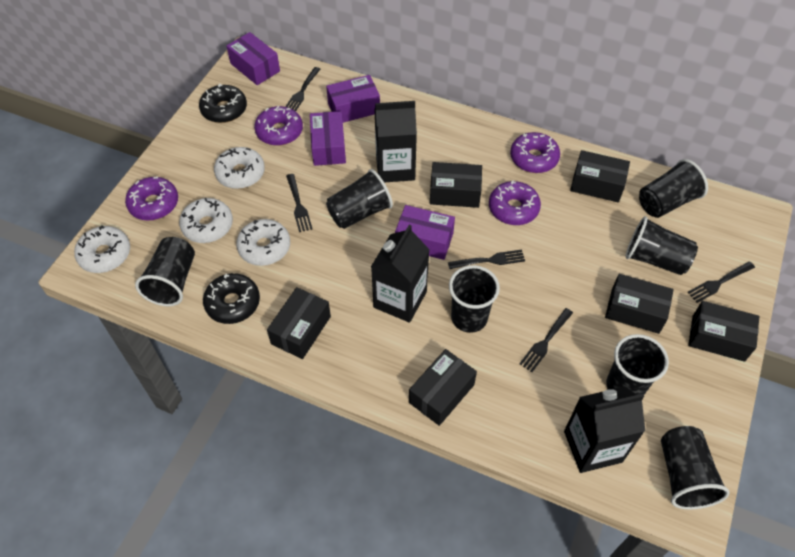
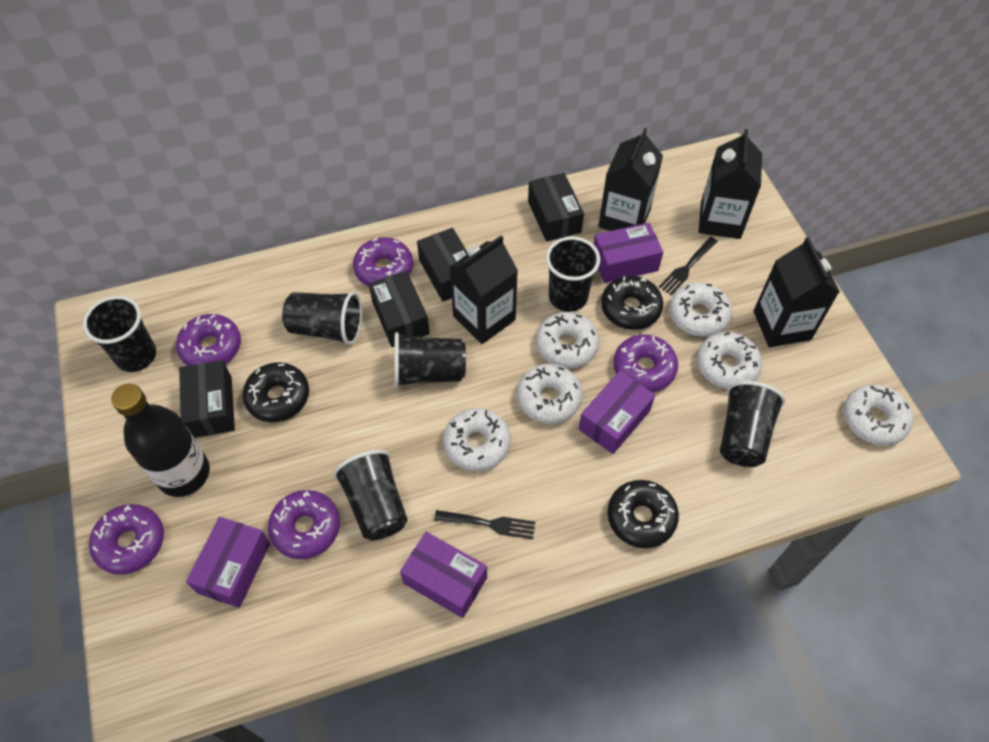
black bottle: none = 0 -> [111,384,210,497] = 1
black box: [267,287,331,359] [409,349,477,426] [430,162,482,208] [570,150,630,202] [605,274,674,334] [688,301,759,362] = 6 -> [179,360,235,438] [369,271,430,347] [417,228,468,302] [528,173,584,242] = 4
black carton: [371,225,430,323] [375,101,417,183] [564,386,645,473] = 3 -> [450,235,518,344] [598,128,663,231] [698,129,762,239] [754,237,840,347] = 4
black cup: [135,237,195,306] [326,169,393,229] [449,265,500,333] [606,334,669,395] [625,216,698,275] [639,159,708,218] [661,426,729,510] = 7 -> [83,296,156,372] [282,292,362,345] [333,449,408,540] [394,332,466,388] [546,236,600,312] [720,381,785,467] = 6
black donut: [199,84,247,123] [203,273,260,324] = 2 -> [242,362,309,422] [601,276,663,330] [607,480,679,548] = 3
black fork: [285,67,321,111] [286,174,312,232] [448,249,525,269] [519,308,573,372] [687,262,755,303] = 5 -> [434,510,535,539] [659,237,718,295] = 2
purple donut: [125,177,178,221] [254,106,303,146] [489,180,541,225] [510,132,560,173] = 4 -> [89,504,164,575] [176,314,241,366] [268,490,340,559] [353,237,413,286] [613,334,678,392] = 5
white donut: [74,225,130,273] [179,198,233,243] [214,147,265,189] [236,219,290,266] = 4 -> [443,408,511,471] [517,364,583,424] [536,312,599,368] [669,282,732,337] [697,332,762,389] [844,384,913,446] = 6

